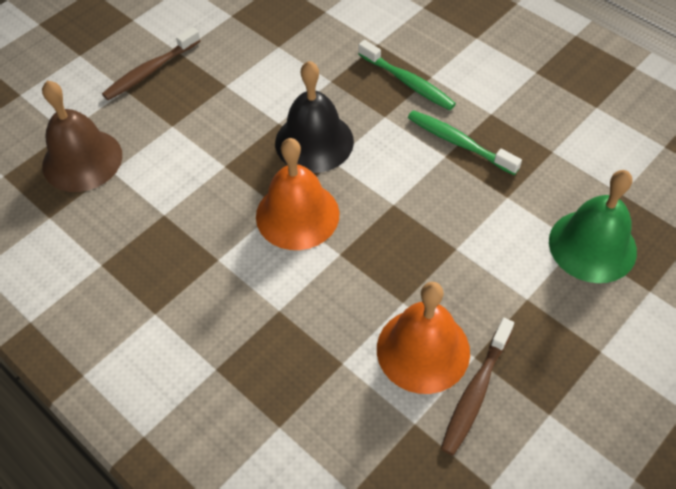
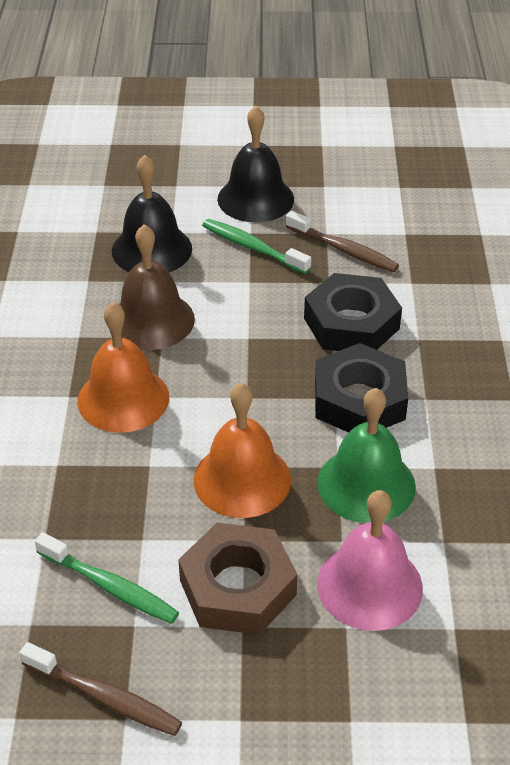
black bell: [275,61,354,173] = 1 -> [112,155,192,272] [217,106,294,222] = 2
black nut: none = 0 -> [304,273,402,351] [315,343,408,432] = 2
brown nut: none = 0 -> [178,523,297,635] = 1
pink bell: none = 0 -> [317,490,423,631] = 1

